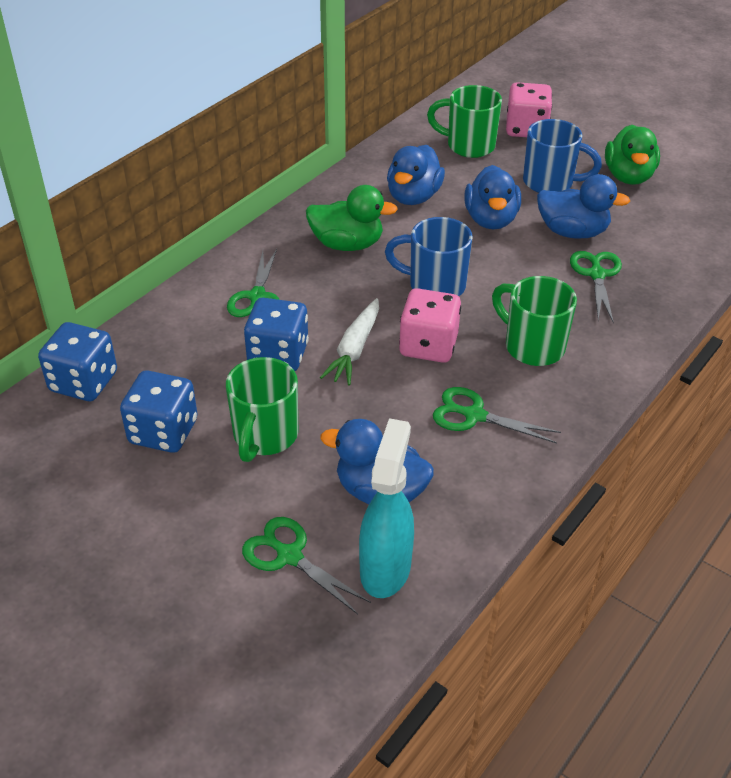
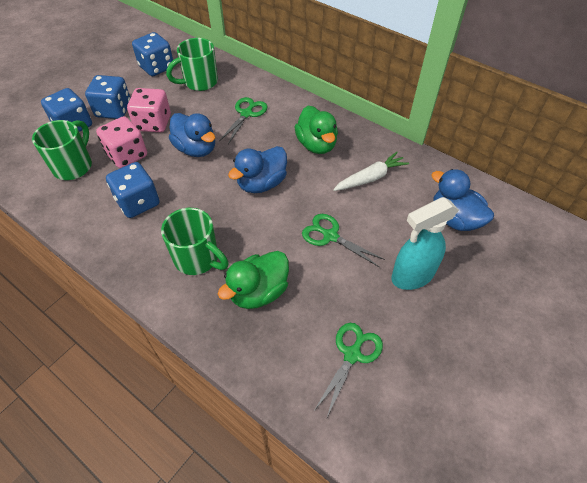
blue dice: [38,322,117,401] [120,371,198,453] [244,298,309,371] = 3 -> [41,88,92,132] [85,75,131,119] [106,162,160,218] [132,32,173,76] = 4
blue duck: [320,419,434,505] [387,145,445,205] [464,165,521,230] [537,174,630,239] = 4 -> [169,113,215,157] [228,146,287,193] [431,169,494,231] = 3
blue mug: [385,217,473,296] [523,119,602,193] = 2 -> none = 0
green scissors: [227,249,280,317] [242,517,371,614] [433,387,561,444] [570,251,622,323] = 4 -> [219,97,267,144] [302,214,385,267] [314,323,383,417] = 3

